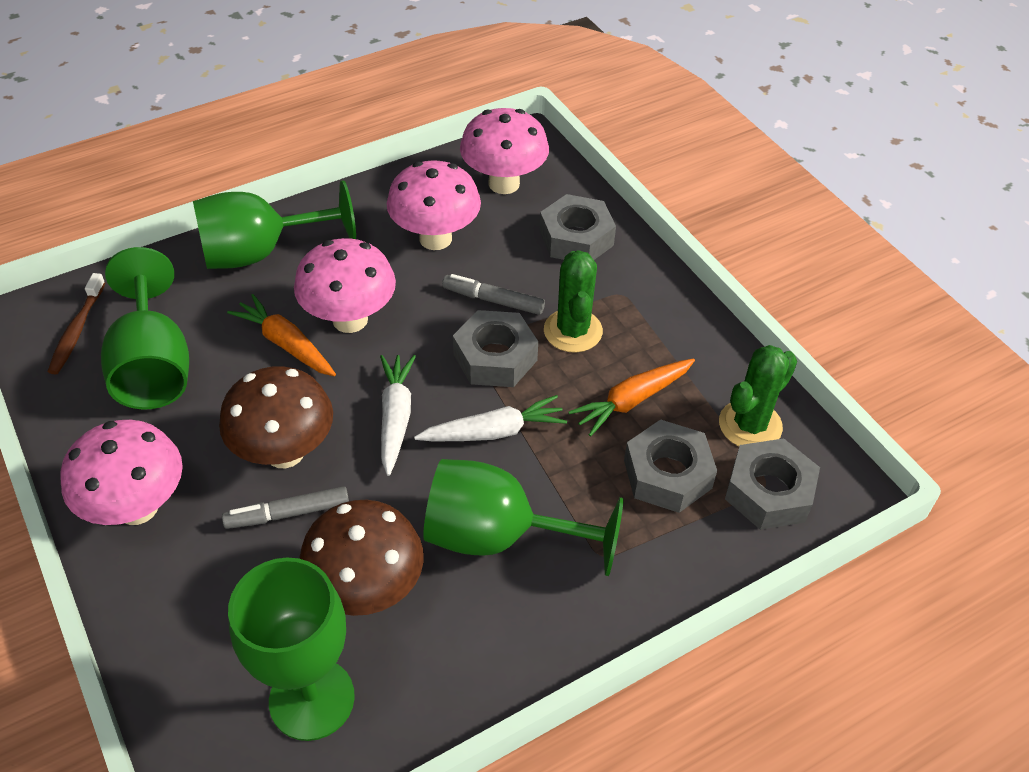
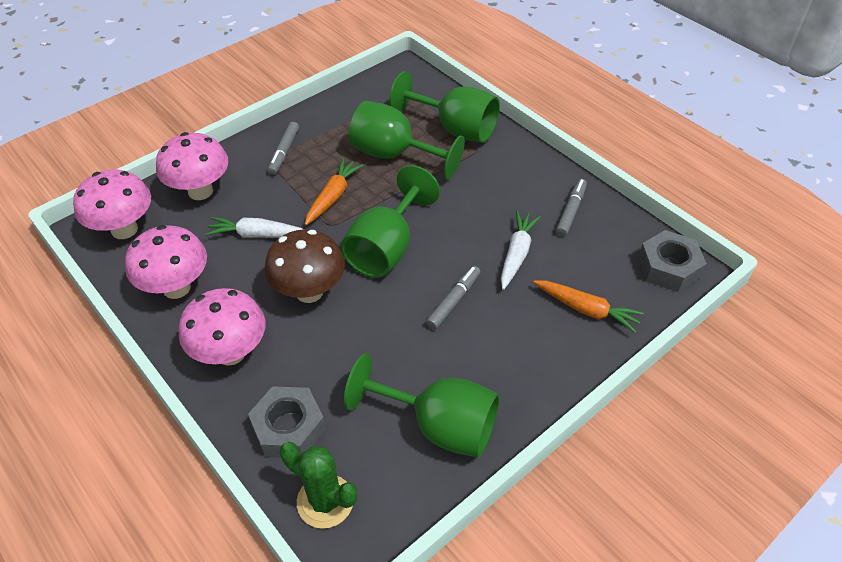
brown mushroom: [219,366,333,468] [299,500,424,616] = 2 -> [265,229,345,303] = 1
brown toothbrush: [47,273,105,375] = 1 -> none = 0
green cactus: [544,250,603,353] [719,345,797,446] = 2 -> [280,442,357,529] = 1
grey marker: [222,486,349,529] [442,274,545,315] = 2 -> [268,122,299,175] [426,266,480,330] [556,179,587,237] = 3
grey nut: [453,310,538,387] [539,194,616,260] [624,419,717,513] [725,438,820,530] = 4 -> [248,386,326,457] [638,230,707,292] = 2

